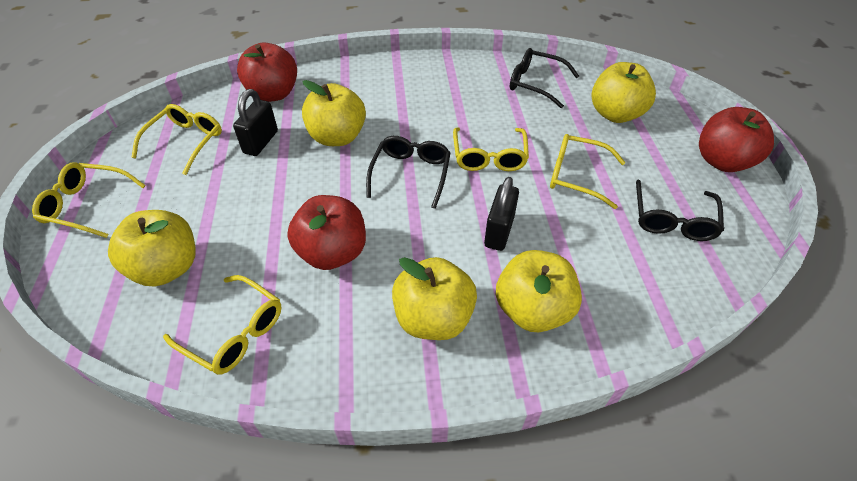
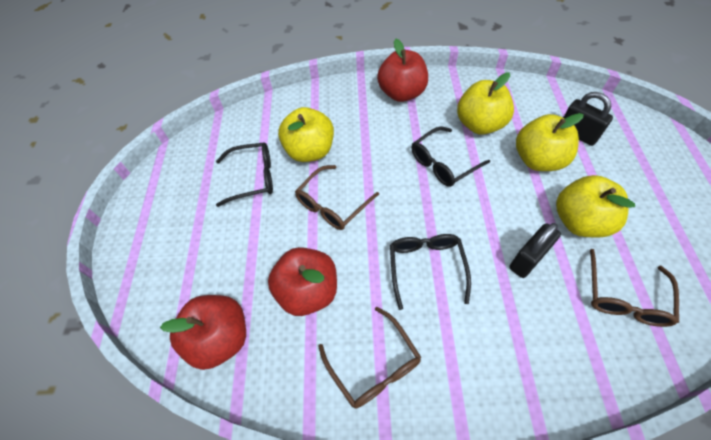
brown glasses: none = 0 -> [295,165,379,230] [318,307,421,408] [590,249,679,327] = 3
yellow apple: [108,210,196,287] [302,80,366,146] [392,257,477,340] [496,250,582,332] [592,62,656,123] = 5 -> [278,107,334,162] [457,72,514,135] [516,113,584,171] [556,175,635,237] = 4
yellow glasses: [32,162,146,238] [131,104,222,175] [163,275,282,375] [453,127,529,171] [550,134,626,209] = 5 -> none = 0

